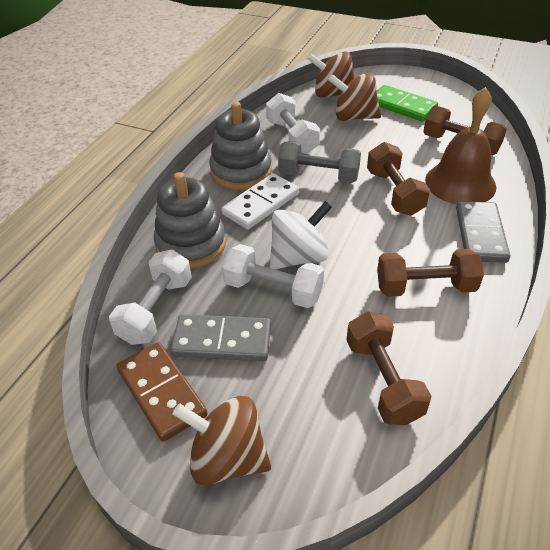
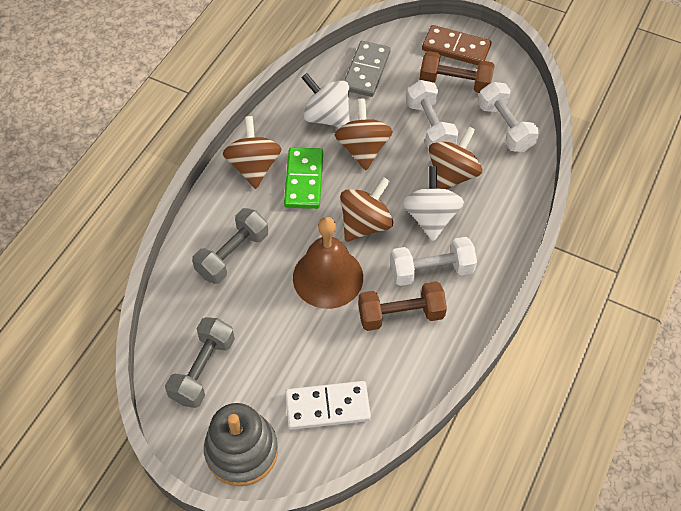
brown dumbbell: [346,311,431,425] [367,142,430,216] [377,249,484,297] [423,106,507,155] = 4 -> [358,281,447,331] [420,51,495,93] = 2
brown spinning top: [173,396,271,485] [307,51,355,98] [328,73,381,121] = 3 -> [223,116,282,189] [335,98,393,170] [340,177,393,242] [429,127,482,189] = 4
grey domino: [170,314,271,361] [456,201,510,263] = 2 -> [344,41,391,97] = 1
grey dumbbell: [278,141,361,183] = 1 -> [165,317,235,408] [192,208,268,284] = 2
grey stacking toy: [154,172,226,269] [209,102,272,190] = 2 -> [204,403,278,486] = 1
white spinning top: [270,201,332,269] = 1 -> [302,73,350,127] [403,166,464,241] = 2

